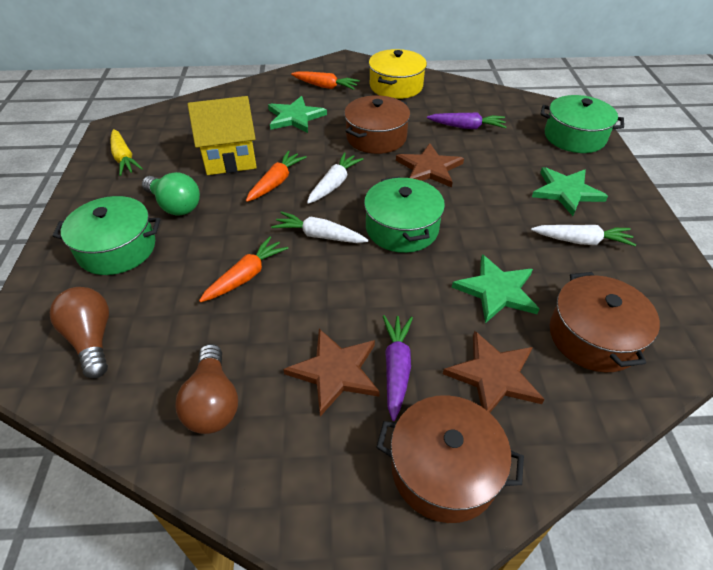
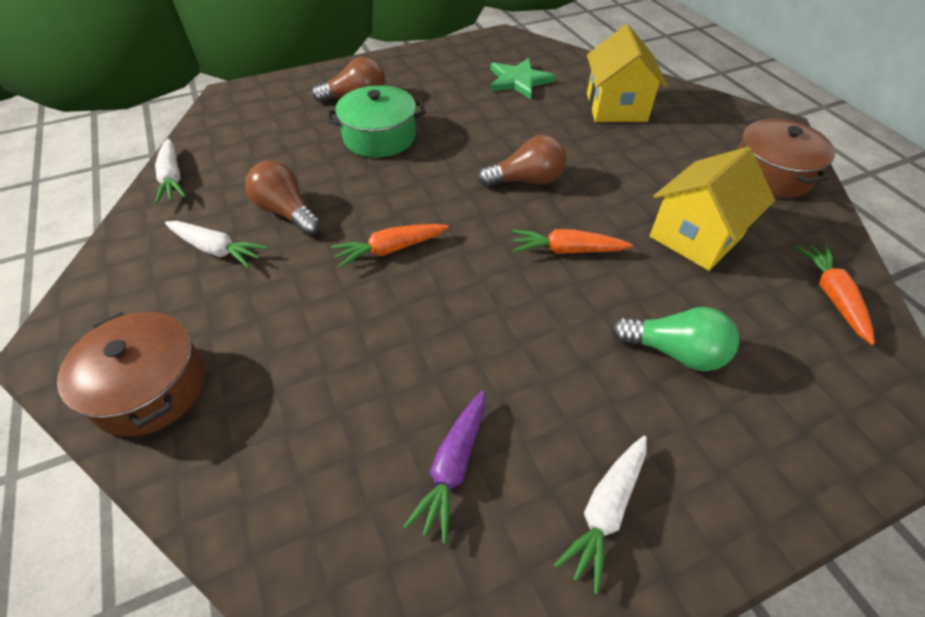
brown light bulb: [50,287,109,379] [175,344,238,434] = 2 -> [245,161,321,236] [312,57,385,102] [478,135,566,187] = 3
brown pot: [344,95,410,154] [376,395,524,523] [550,272,660,372] = 3 -> [57,312,205,436] [737,118,835,198] = 2
brown star: [283,329,380,416] [396,143,464,188] [443,331,545,413] = 3 -> none = 0
green pot: [52,196,160,275] [364,176,445,253] [540,95,624,153] = 3 -> [327,85,426,158] = 1
green star: [268,96,327,133] [452,254,539,323] [532,167,608,216] = 3 -> [490,58,555,99] = 1
purple carrot: [383,315,413,421] [427,113,506,129] = 2 -> [403,390,485,544] = 1
yellow carrot: [111,129,143,176] = 1 -> none = 0
yellow house: [188,96,257,175] = 1 -> [587,24,667,122] [650,147,775,271] = 2
yellow pot: [369,49,427,99] = 1 -> none = 0

